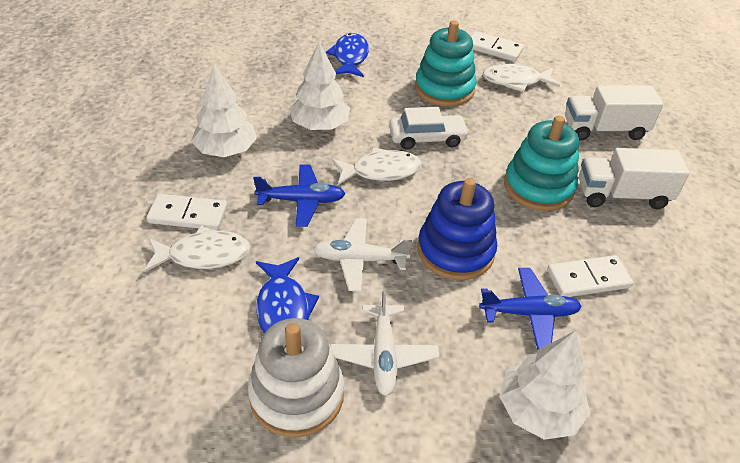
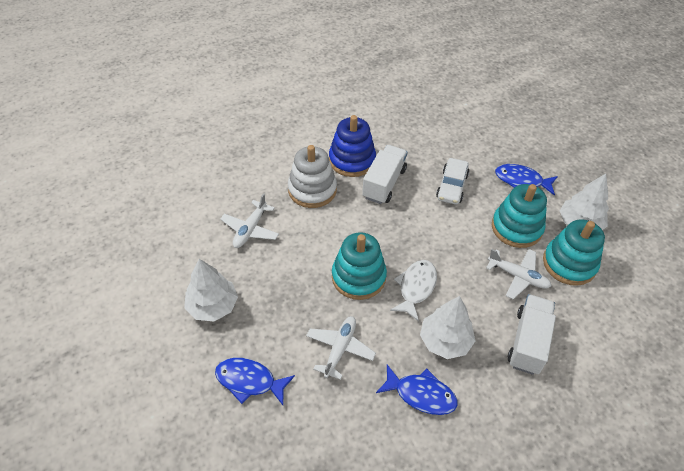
blue fish: [256,257,319,333] [326,33,369,77] = 2 -> [215,358,295,405] [376,365,458,415] [495,164,558,196] = 3
blue plane: [253,164,345,227] [479,268,582,351] = 2 -> none = 0
turquoise stacking toy: [415,20,476,106] [504,116,579,211] = 2 -> [332,232,387,300] [492,184,547,248] [543,219,605,286] = 3
white domino: [147,194,228,230] [471,31,524,62] [547,255,633,297] = 3 -> none = 0
white fish: [144,226,251,272] [332,147,422,185] [483,64,560,92] = 3 -> [390,260,437,322] = 1
white plane: [313,218,412,292] [330,288,439,396] = 2 -> [220,193,279,248] [306,316,376,380] [486,249,551,299] = 3

